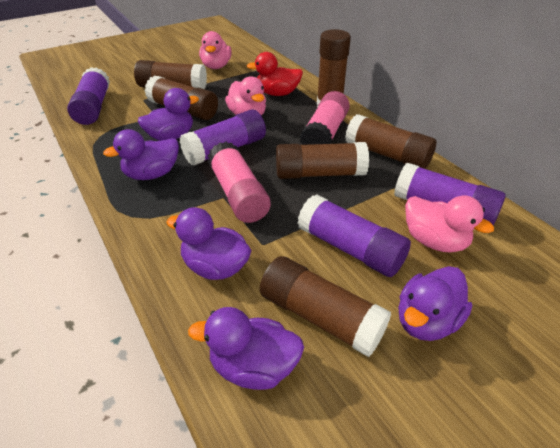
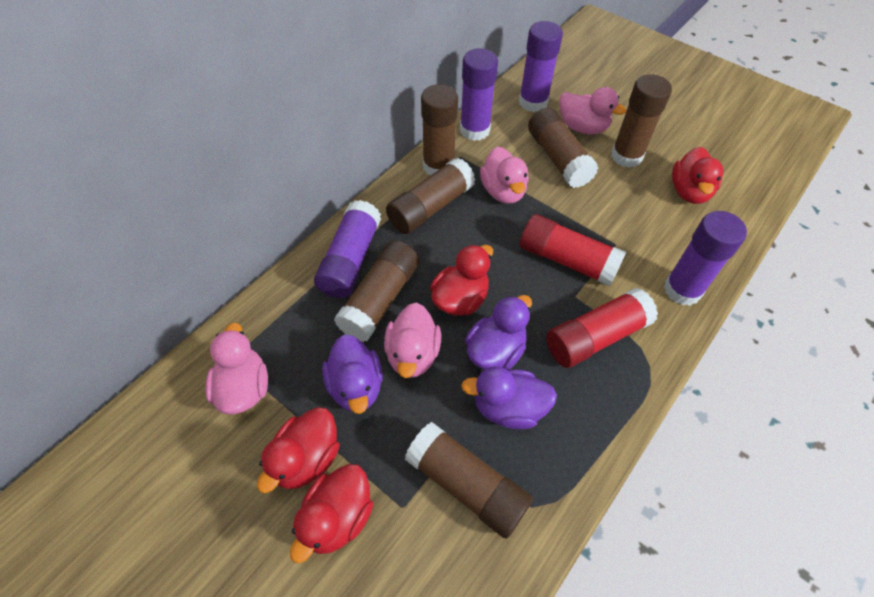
pink duck: [199,31,232,69] [225,76,266,116] [405,196,494,253] = 3 -> [205,323,268,414] [384,303,441,378] [480,146,529,203] [560,87,626,134] = 4
pink glue stick: [208,142,271,223] [300,91,350,145] = 2 -> none = 0
purple duck: [103,129,179,180] [138,88,199,141] [166,207,252,280] [188,307,304,390] [398,266,472,341] = 5 -> [322,335,383,414] [461,366,557,429] [465,295,532,370] = 3
red duck: [247,52,303,96] = 1 -> [257,407,340,493] [290,464,374,563] [430,244,493,316] [672,147,724,204] = 4
red glue stick: none = 0 -> [520,214,626,286] [546,288,658,368] = 2

